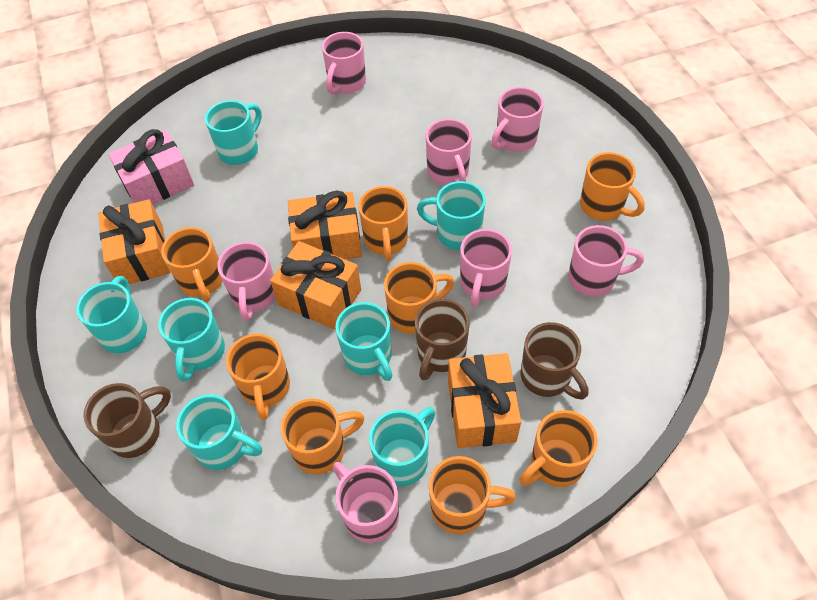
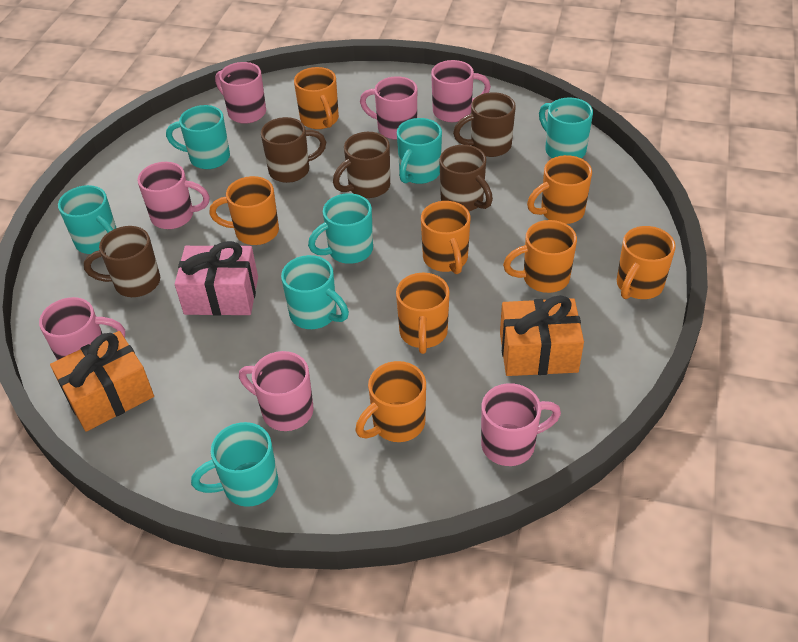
brown mug: [83,383,171,458] [415,299,470,381] [521,322,588,400] = 3 -> [84,226,160,297] [261,117,326,183] [333,132,390,198] [439,145,493,211] [453,92,516,157] = 5
orange gift: [98,199,171,284] [270,241,361,330] [288,190,362,259] [448,353,521,448] = 4 -> [50,331,154,432] [500,295,584,376] = 2

